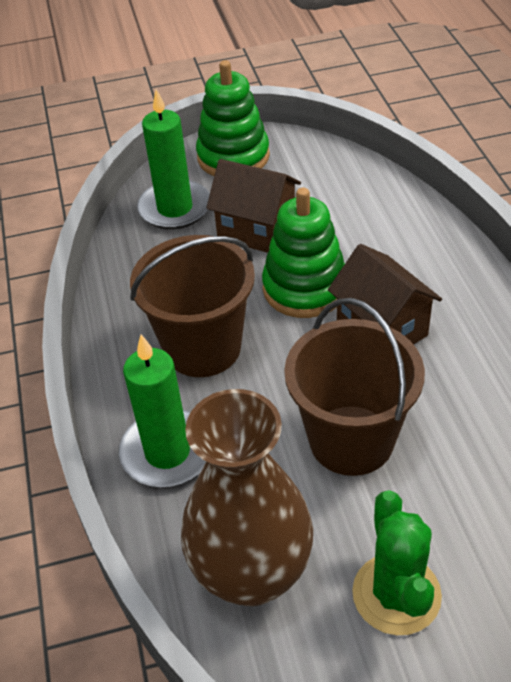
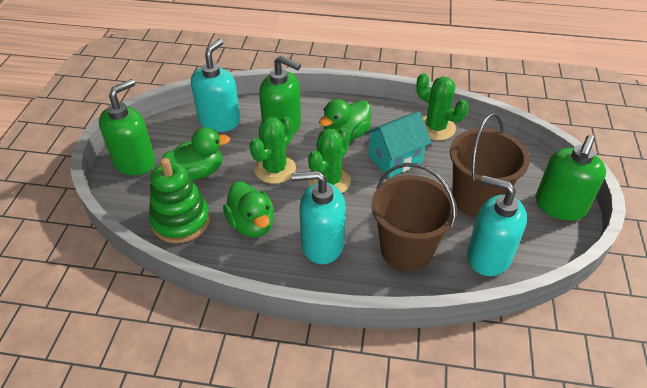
brown house: [206,159,301,253] [328,244,442,345] = 2 -> none = 0
brown vase: [181,389,313,606] = 1 -> none = 0
green cactus: [352,490,442,635] = 1 -> [250,116,296,184] [308,128,351,193] [416,73,469,140] = 3
green candle: [119,334,206,487] [137,89,210,229] = 2 -> none = 0
green duck: none = 0 -> [162,127,230,180] [223,181,274,237] [319,99,371,141] = 3
green soap dispenser: none = 0 -> [99,79,155,175] [259,55,301,135] [536,135,606,221] = 3
green stacking toy: [196,60,270,176] [262,188,345,318] = 2 -> [149,158,210,243] = 1
turquoise house: none = 0 -> [365,111,432,178] = 1
turquoise soap dispenser: none = 0 -> [191,39,240,132] [291,171,346,264] [467,175,527,276] = 3

